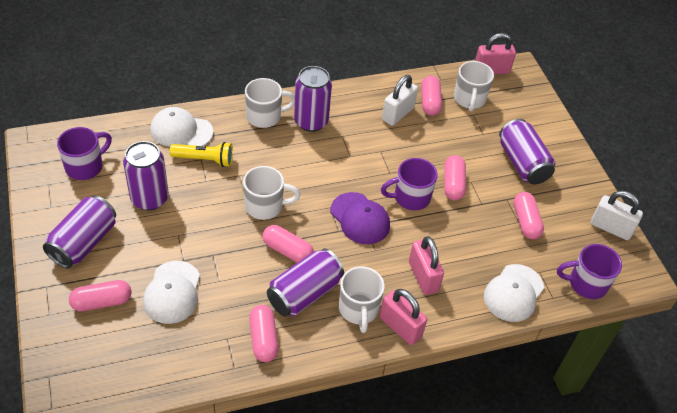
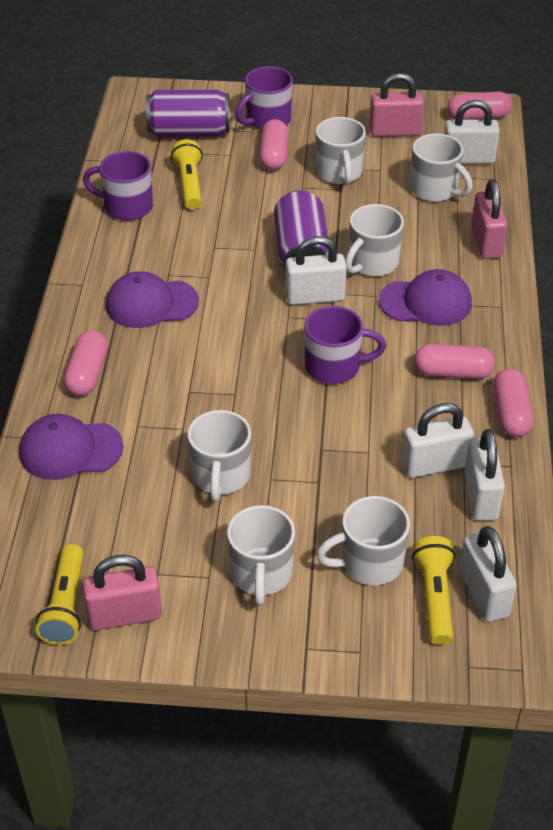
pink capsule: [69,280,131,311] [249,305,278,362] [263,225,314,263] [421,76,442,116] [444,155,466,200] [514,192,544,239] = 6 -> [64,331,107,396] [260,119,288,171] [414,344,495,379] [447,91,512,120] [493,369,534,437] = 5
purple can: [43,196,116,269] [123,141,169,210] [267,249,344,317] [294,66,332,132] [499,119,555,185] = 5 -> [146,89,230,137] [274,190,329,270] = 2
purple cap: [331,192,390,244] = 1 -> [19,414,123,480] [106,271,199,328] [379,269,472,326] = 3
white cap: [143,261,200,324] [150,107,213,146] [484,264,544,322] = 3 -> none = 0
white mug: [243,166,301,220] [245,78,295,128] [339,266,385,333] [454,61,494,111] = 4 -> [188,410,251,502] [227,505,295,606] [316,117,366,185] [316,496,410,585] [345,204,404,276] [410,133,473,202] = 6
white padlock: [382,75,418,126] [591,191,643,240] = 2 -> [286,236,347,305] [401,403,474,478] [444,100,500,164] [459,526,517,622] [464,429,505,521] = 5
yellow flashlight: [169,142,233,167] = 1 -> [36,544,84,645] [171,139,203,210] [412,536,455,645] = 3

